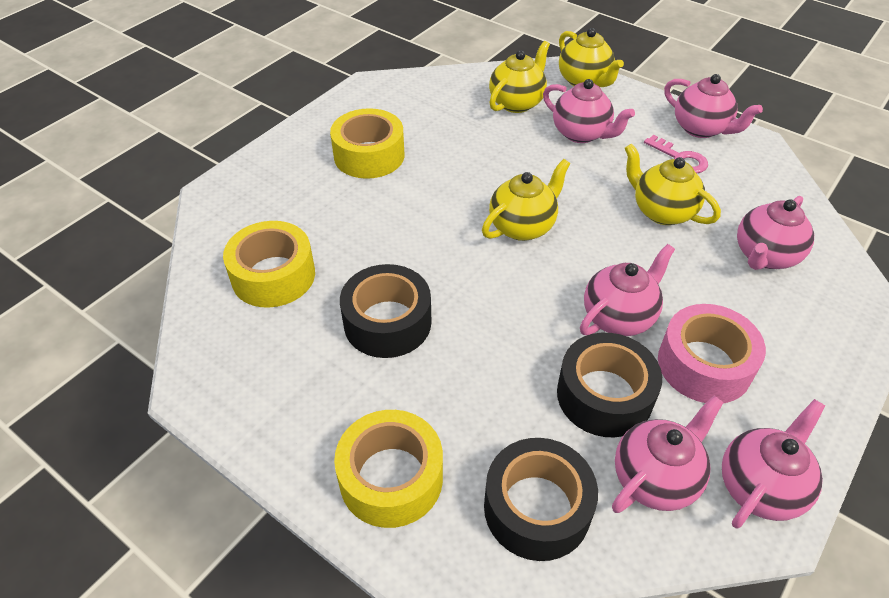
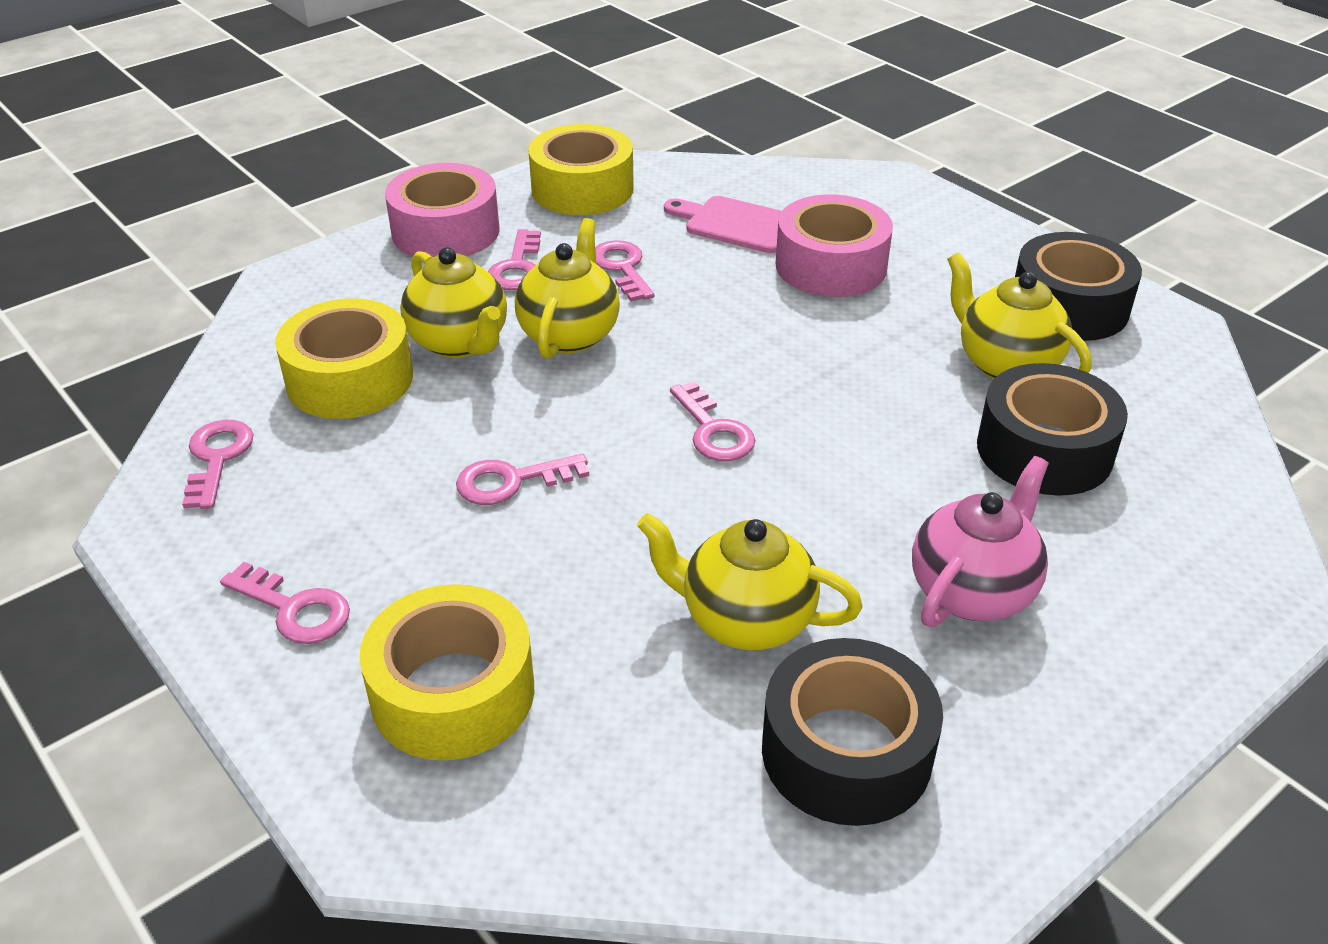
pink cutting board: none = 0 -> [664,196,782,253] = 1
pink key: [644,135,708,173] = 1 -> [182,420,254,509] [220,562,350,644] [456,454,589,505] [488,229,541,290] [595,240,654,302] [670,381,755,461] = 6
pink tape: [658,304,766,403] = 1 -> [385,163,500,257] [776,195,893,297] = 2
pink teapot: [543,79,635,143] [580,244,675,336] [612,396,724,513] [664,74,763,138] [722,399,825,528] [737,196,814,270] = 6 -> [912,456,1049,627] = 1

